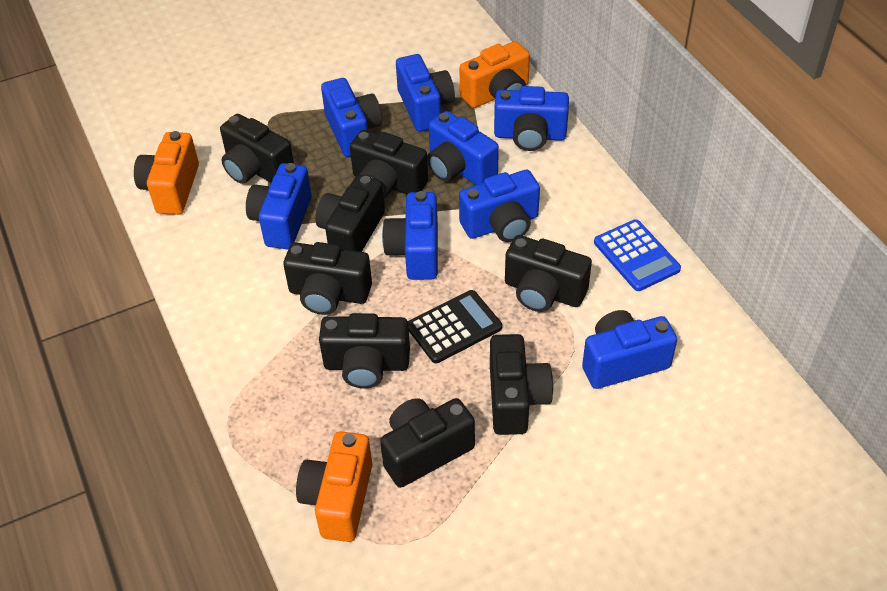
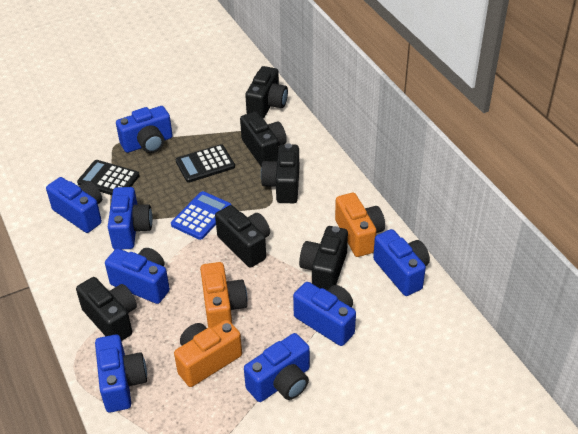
black calculator: [408,290,502,363] = 1 -> [77,160,140,195] [176,144,235,183] = 2
black camera: [220,114,294,184] [283,242,372,315] [315,175,385,252] [319,313,410,388] [350,130,428,198] [380,398,475,488] [490,334,553,435] [505,235,592,312] = 8 -> [76,277,137,341] [215,205,270,268] [240,112,287,166] [245,66,288,119] [261,143,299,203] [299,226,348,290] = 6

